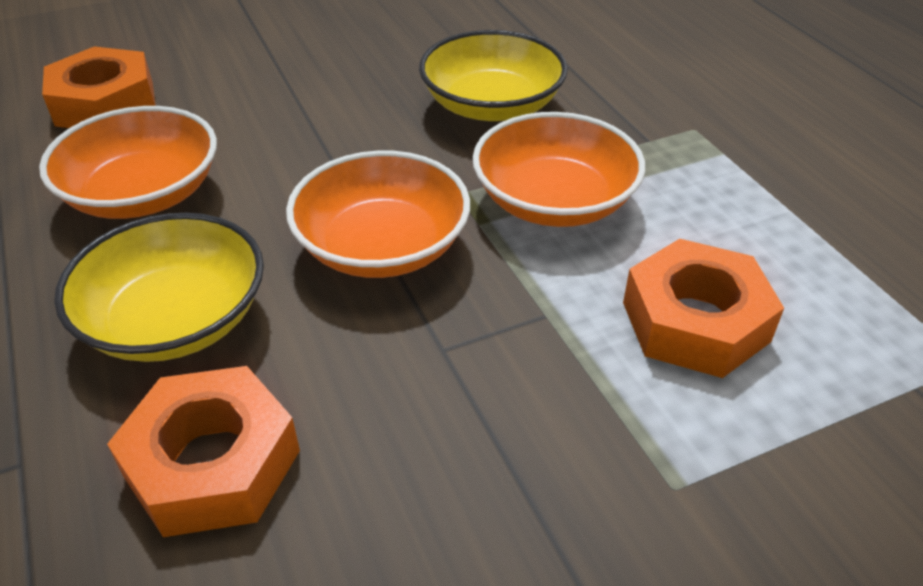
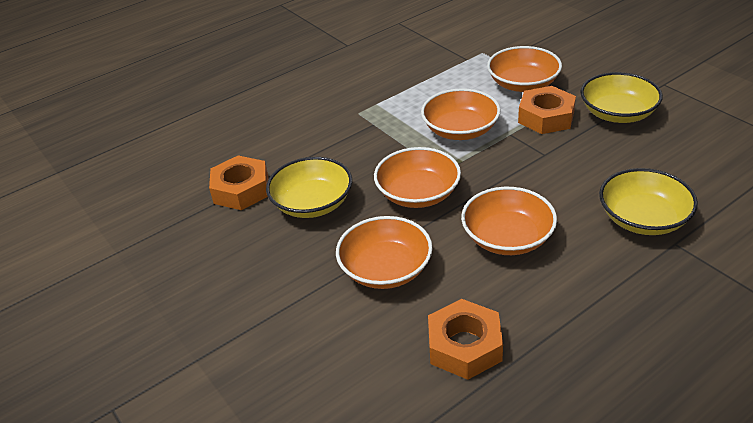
orange bowl: [39,106,217,219] [286,150,470,278] [472,112,645,227] = 3 -> [336,216,433,289] [374,147,461,208] [421,88,501,140] [461,187,557,255] [487,46,562,92] = 5
yellow bowl: [54,213,264,362] [419,30,568,121] = 2 -> [266,157,352,218] [580,72,663,123] [599,168,698,235] = 3

